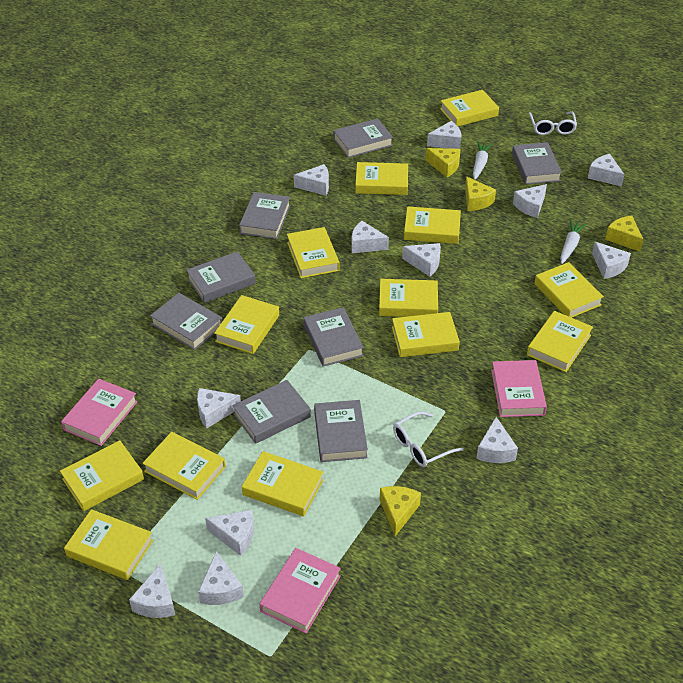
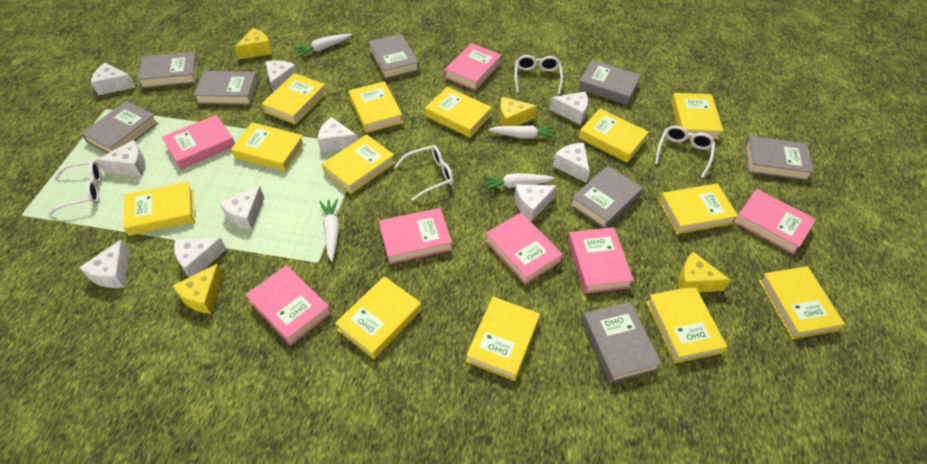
pink book: [61,378,138,446] [260,548,341,634] [491,360,547,417] = 3 -> [162,115,235,170] [245,265,331,346] [379,208,452,264] [445,43,502,91] [485,213,563,285] [568,227,634,294] [734,189,816,255] = 7
white carrot: [473,142,492,180] [560,220,586,264] = 2 -> [294,34,352,57] [319,199,339,262] [482,173,555,191] [489,125,557,139] = 4
white cheese: [129,563,175,618] [197,388,241,429] [198,551,244,605] [205,510,254,556] [294,164,329,196] [352,221,389,253] [402,243,441,277] [427,121,461,149] [476,417,518,463] [513,184,547,218] [588,154,624,187] [592,242,631,279] = 12 -> [79,239,130,288] [91,63,135,95] [96,140,146,176] [174,238,227,277] [219,186,264,230] [265,60,298,92] [318,117,358,152] [514,184,557,222] [550,92,588,125] [553,143,590,183] = 10
white glasses: [393,411,464,467] [528,111,577,135] = 2 -> [47,160,101,216] [394,145,453,201] [515,55,563,94] [655,126,715,178] = 4

